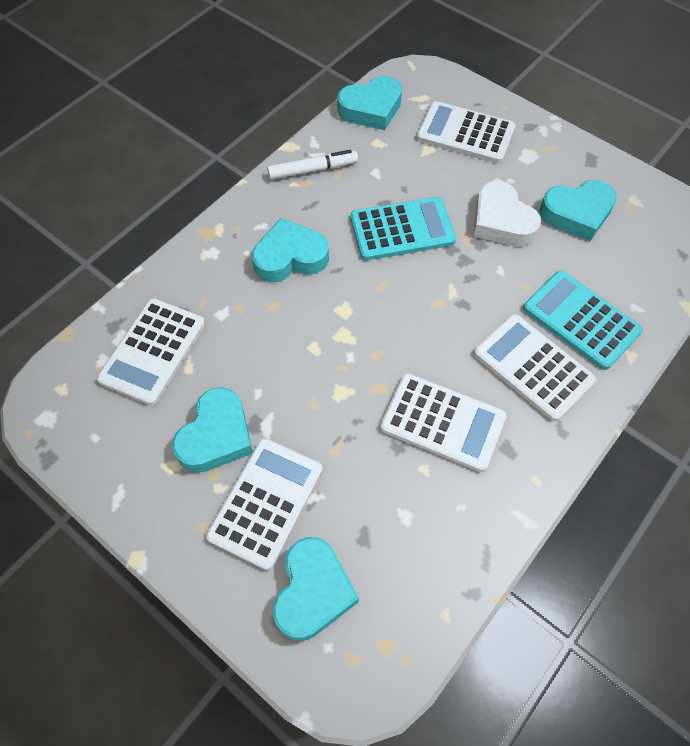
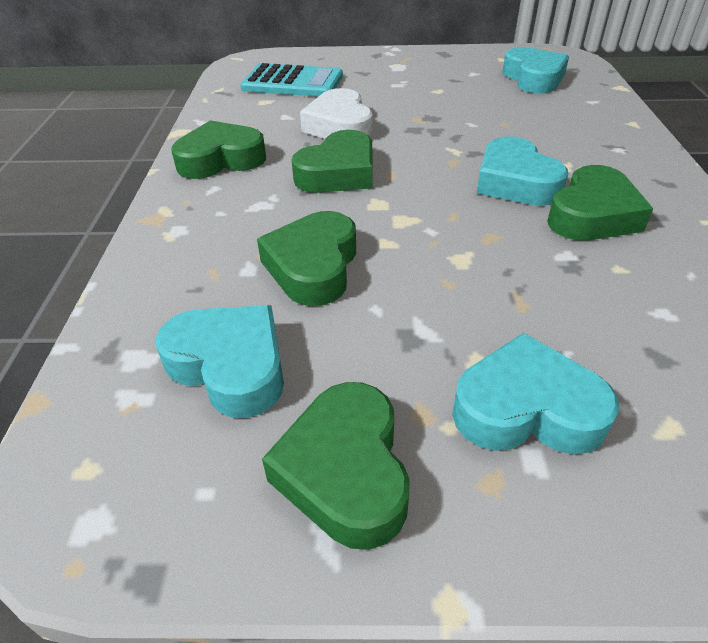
green heart: none = 0 -> [171,120,266,179] [257,211,356,306] [262,382,410,550] [292,130,373,193] [547,165,653,241] = 5
turquoise calculator: [350,197,456,261] [523,270,643,370] = 2 -> [240,63,343,97] = 1
turquoise heart: [172,387,253,473] [252,218,329,282] [273,537,359,641] [337,76,402,130] [539,180,617,241] = 5 -> [156,305,284,418] [452,333,619,454] [477,136,568,206] [502,47,569,93] = 4
white calculator: [97,298,205,406] [206,438,323,570] [380,373,507,472] [417,101,516,163] [474,314,596,422] = 5 -> none = 0
white marker: [267,150,358,180] = 1 -> none = 0

